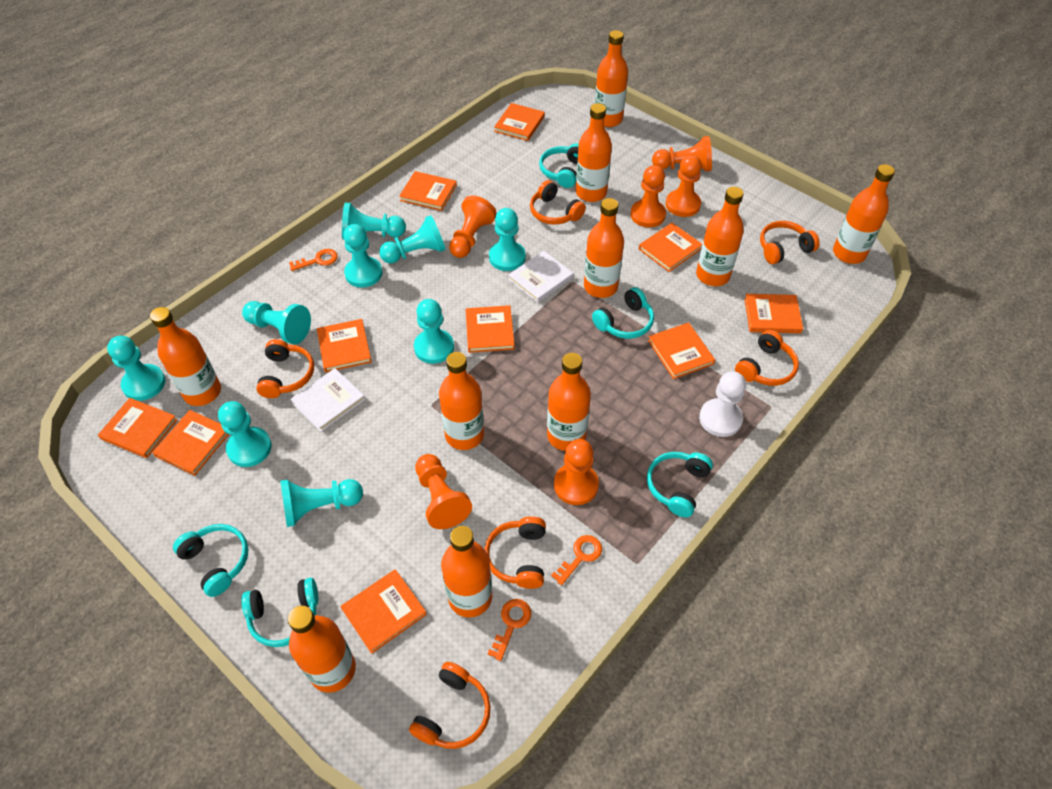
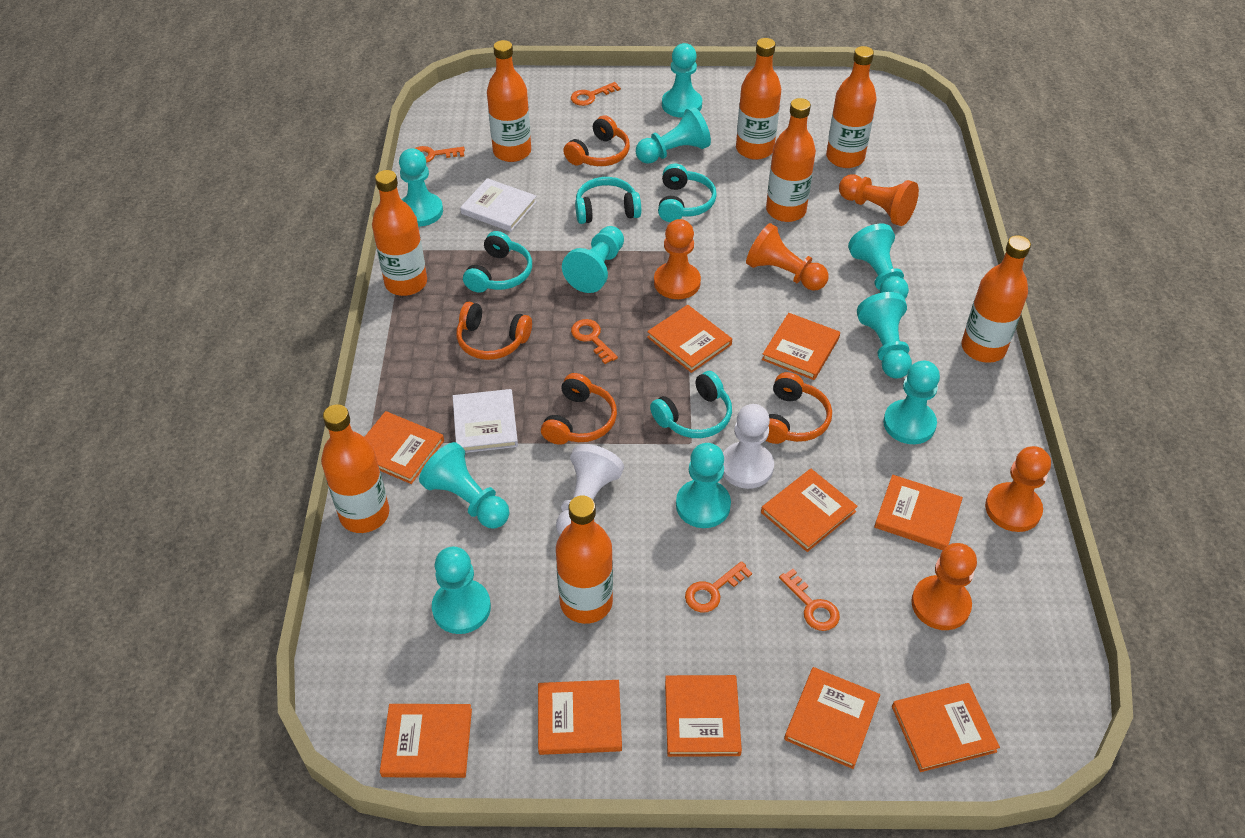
orange bottle: [150,307,221,406] [288,606,356,693] [439,352,484,450] [441,526,492,617] [547,353,591,451] [576,103,612,202] [584,198,624,298] [595,30,628,127] [696,187,744,286] [833,164,895,264] = 10 -> [321,404,389,533] [372,170,427,296] [487,40,531,162] [556,496,613,624] [736,38,781,160] [766,98,816,222] [826,46,877,168] [961,235,1031,363] = 8
orange headphones: [256,339,314,398] [409,662,491,749] [485,516,546,589] [530,180,586,225] [735,330,799,386] [760,221,820,264] = 6 -> [456,302,532,360] [541,373,617,445] [563,115,630,166] [765,372,832,444] = 4
orange key: [289,249,338,271] [488,599,531,661] [551,535,602,585] = 3 -> [414,146,465,163] [571,82,621,106] [571,319,618,364] [685,561,752,612] [779,569,840,631] = 5
orange pawn: [415,454,472,529] [449,195,497,258] [554,439,599,505] [630,165,666,227] [652,136,712,171] [666,155,702,217] = 6 -> [654,219,701,299] [746,223,828,291] [839,174,919,226] [911,543,977,630] [985,446,1051,532] = 5
turquoise headphones: [173,524,249,597] [241,578,318,647] [539,143,579,188] [592,287,654,339] [647,452,713,517] = 5 -> [463,231,532,293] [575,177,641,224] [650,371,732,438] [658,164,717,222] = 4
turquoise pawn: [107,336,165,401] [218,401,272,467] [242,301,311,344] [280,479,363,527] [342,203,406,240] [343,224,382,288] [379,215,446,263] [414,299,454,364] [489,208,526,271] = 9 -> [399,148,443,226] [419,442,509,529] [432,547,491,634] [562,226,624,293] [636,107,711,164] [662,43,702,118] [676,443,731,528] [848,224,909,299] [857,292,912,378] [883,360,940,444] = 10
white pawn: [699,371,746,437] = 1 -> [556,444,624,535] [723,404,774,489] = 2

